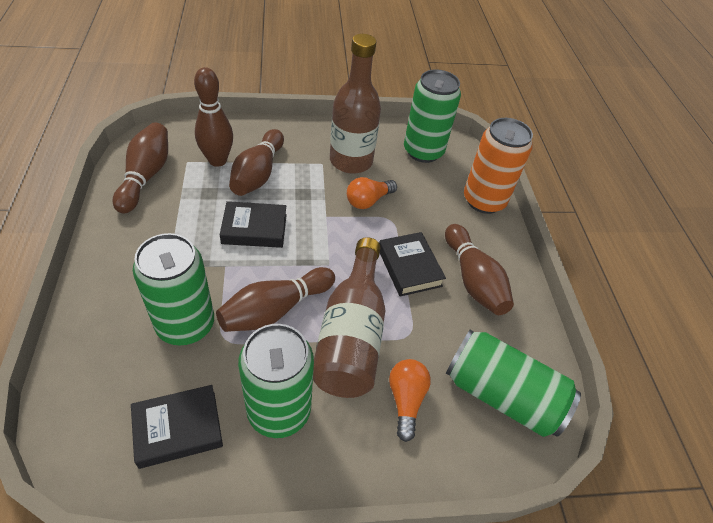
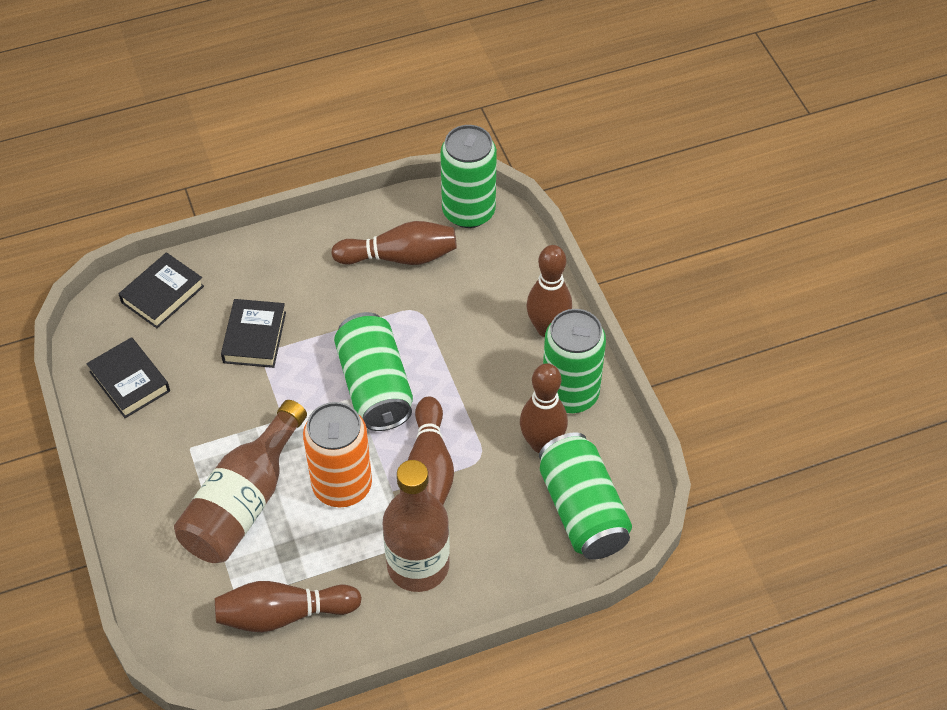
orange light bulb: [347,177,397,209] [389,359,431,442] = 2 -> none = 0

